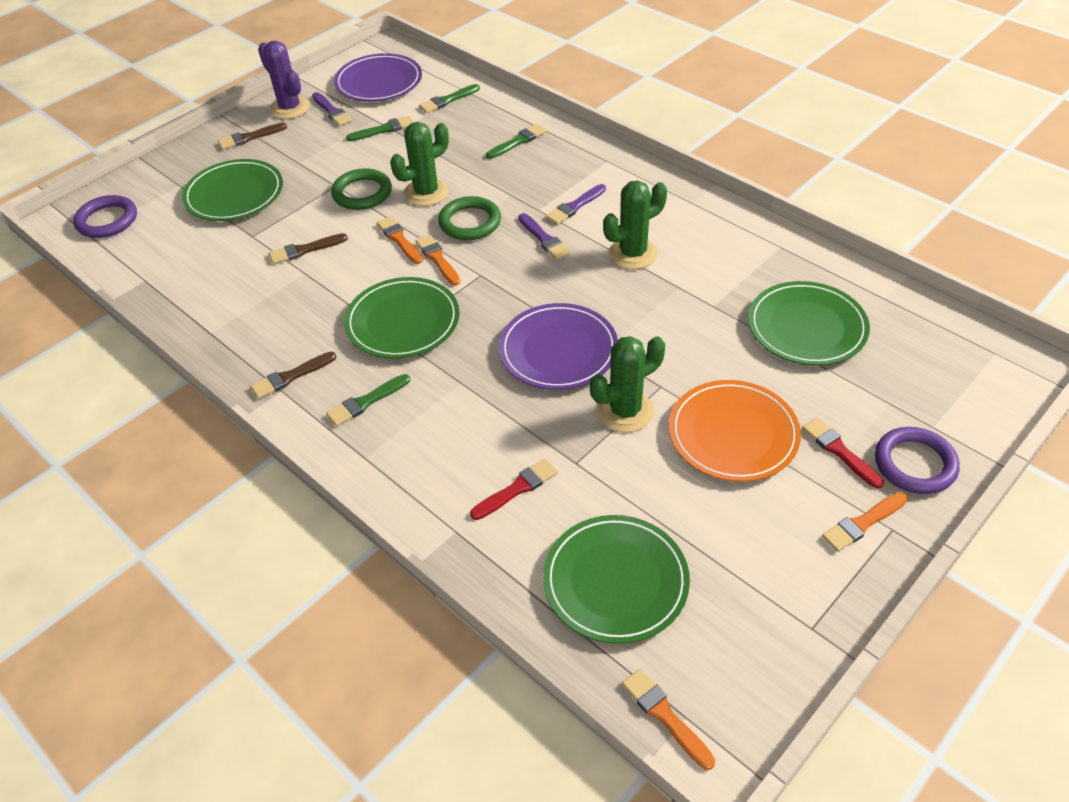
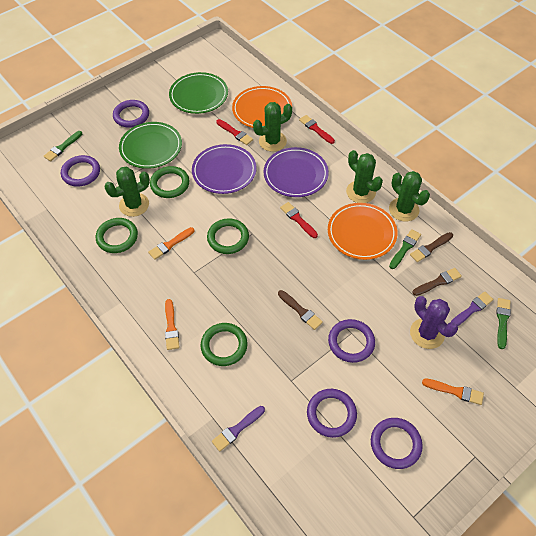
green brush: [326,374,410,426] [346,116,414,141] [419,84,480,113] [486,124,546,159] = 4 -> [44,131,82,161] [389,229,421,269] [496,298,511,349] = 3
green cactus: [390,122,449,206] [590,336,665,432] [603,180,667,269] = 3 -> [105,167,150,217] [253,102,292,152] [346,150,383,203] [389,171,430,221] = 4
green plate: [182,159,283,221] [344,277,459,359] [543,515,690,644] [748,281,870,365] = 4 -> [119,122,182,169] [169,72,228,114] = 2
green ring: [331,168,392,210] [438,196,501,240] = 2 -> [96,218,138,253] [150,166,189,198] [201,323,247,366] [207,218,249,254] = 4
orange brush: [377,216,423,264] [416,235,460,286] [622,669,715,770] [822,492,908,552] = 4 -> [148,227,194,260] [165,299,179,350] [422,378,484,405] = 3
orange plate: [669,380,801,482] = 1 -> [232,86,292,128] [328,203,398,260] = 2
purple brush: [312,92,352,126] [519,213,570,260] [546,184,606,225] = 3 -> [212,406,265,452] [451,292,494,326] = 2
purple ring: [73,195,137,238] [875,427,960,494] = 2 -> [61,155,100,187] [113,100,149,128] [307,389,357,438] [328,319,375,363] [371,418,423,469] = 5
red brush: [470,458,558,520] [802,417,884,488] = 2 -> [216,119,253,145] [280,202,318,238] [299,115,335,144] = 3

